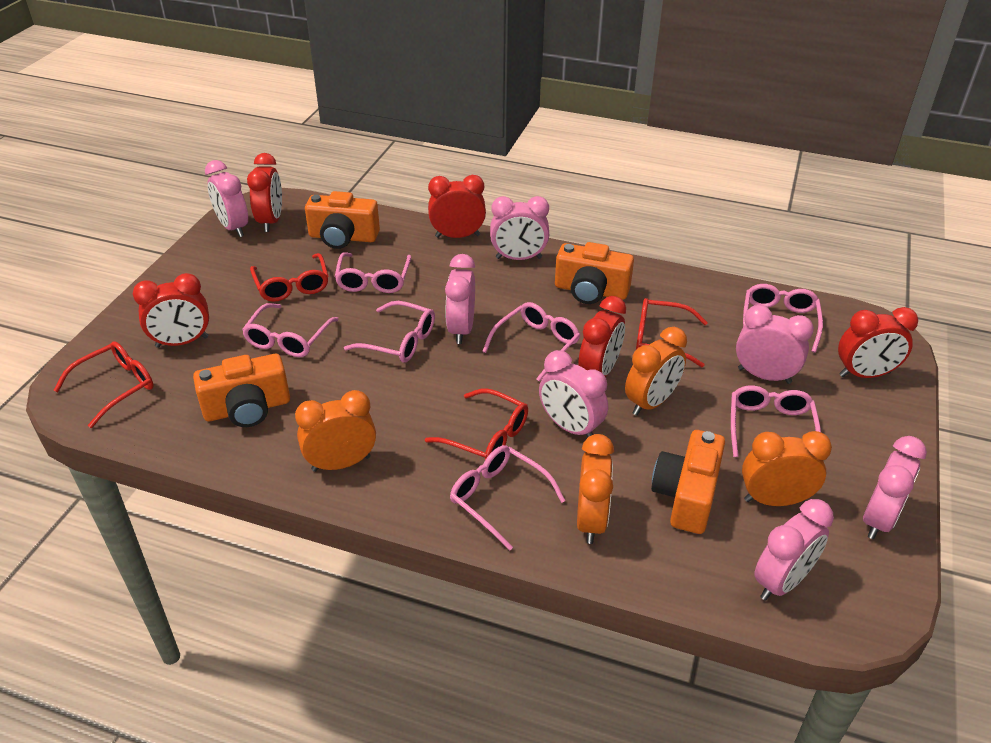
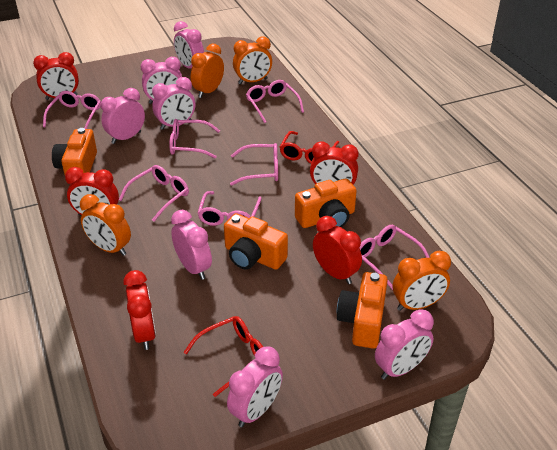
red glasses: [54,341,154,428] [250,253,328,302] [425,389,528,460] [636,298,708,367] = 4 -> [184,316,263,397] [280,131,339,164] = 2

